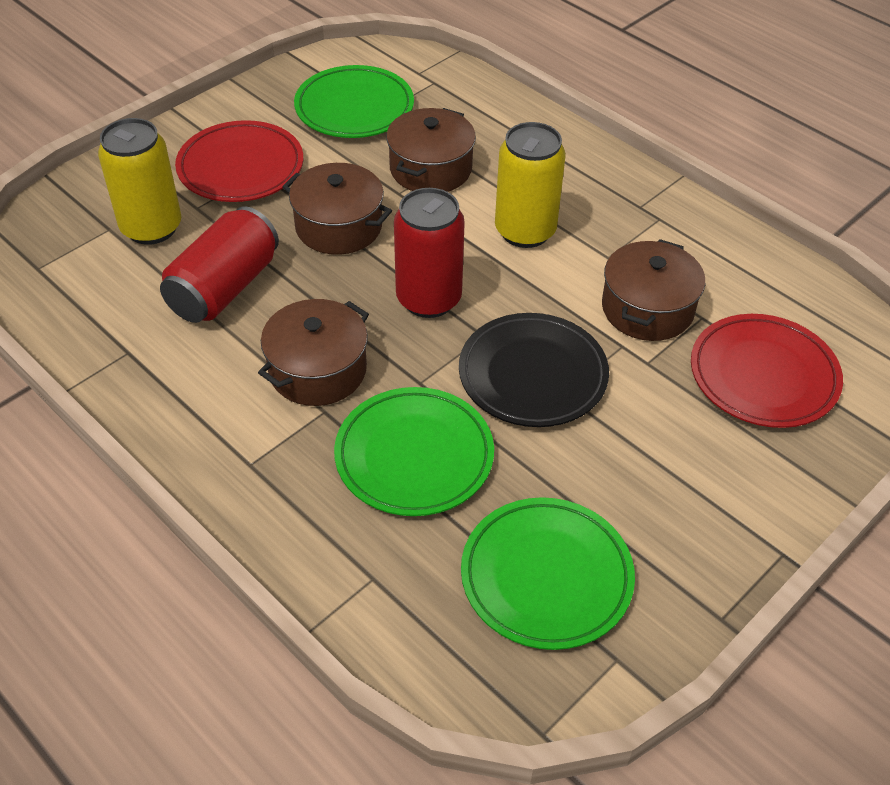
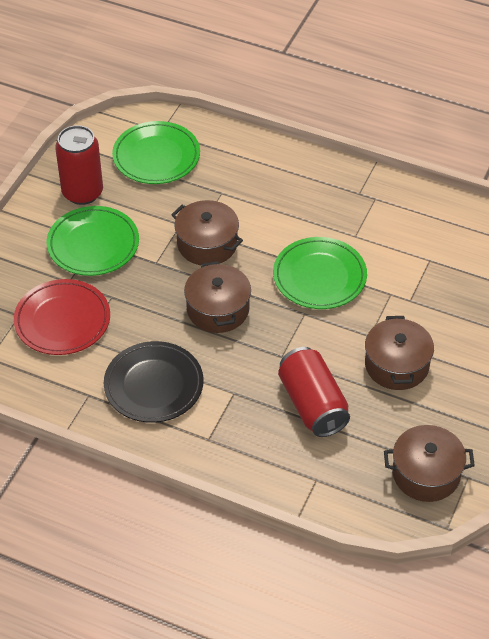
red plate: [175,120,303,202] [691,314,843,428] = 2 -> [14,279,110,355] = 1
yellow can: [98,118,181,245] [495,122,566,248] = 2 -> none = 0

